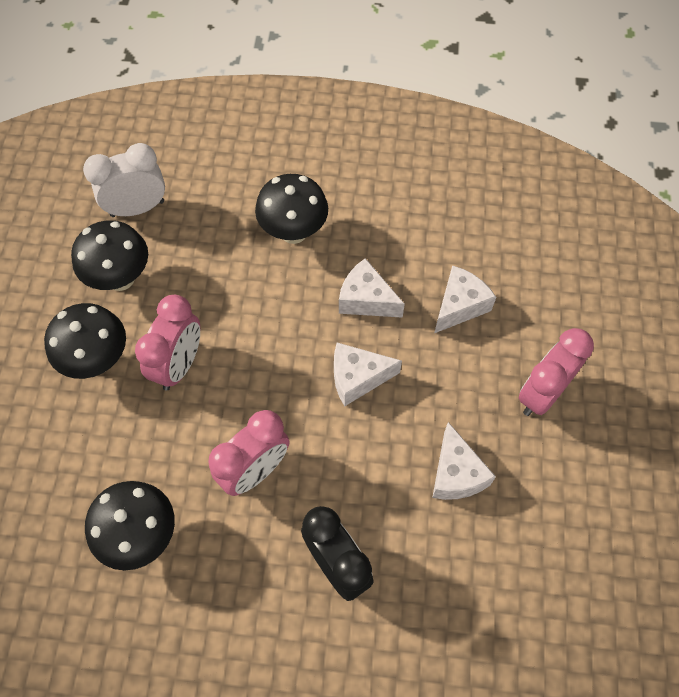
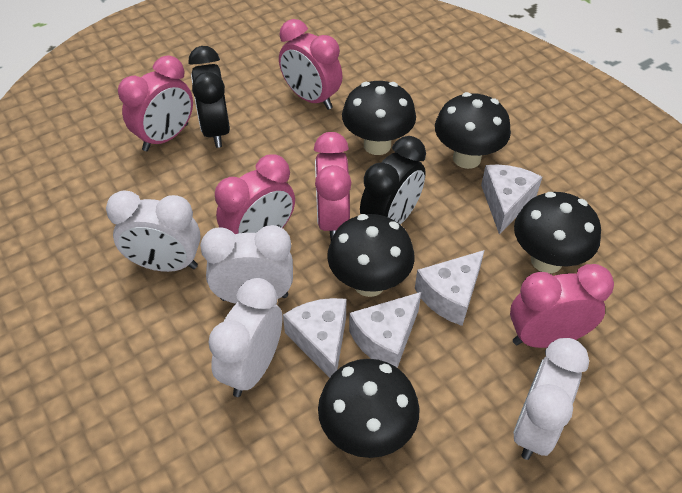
black clock: [301,506,374,601] = 1 -> [189,46,230,148] [360,136,426,225] = 2
black mushroom: [44,303,126,379] [71,220,148,291] [85,481,175,570] [255,174,328,244] = 4 -> [318,359,420,458] [327,214,415,297] [342,81,416,155] [435,92,511,169] [514,192,601,273] = 5
pink clock: [135,295,200,390] [208,410,289,496] [518,328,594,416] = 3 -> [118,55,193,151] [215,154,295,234] [279,19,343,110] [314,132,351,240] [510,264,614,348] = 5
white clock: [83,143,165,217] = 1 -> [106,190,201,272] [200,225,293,304] [208,278,282,397] [513,338,589,460] = 4

